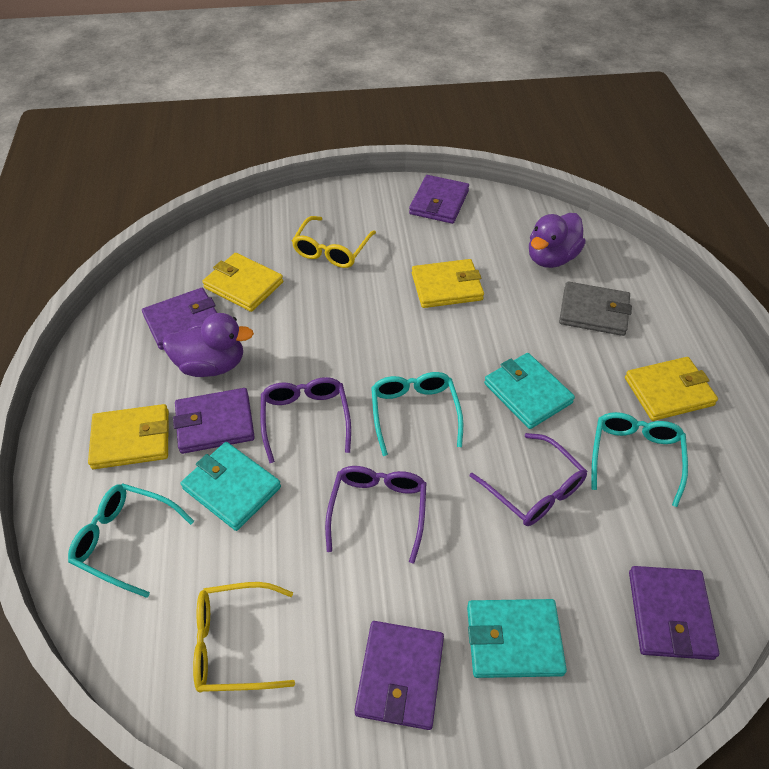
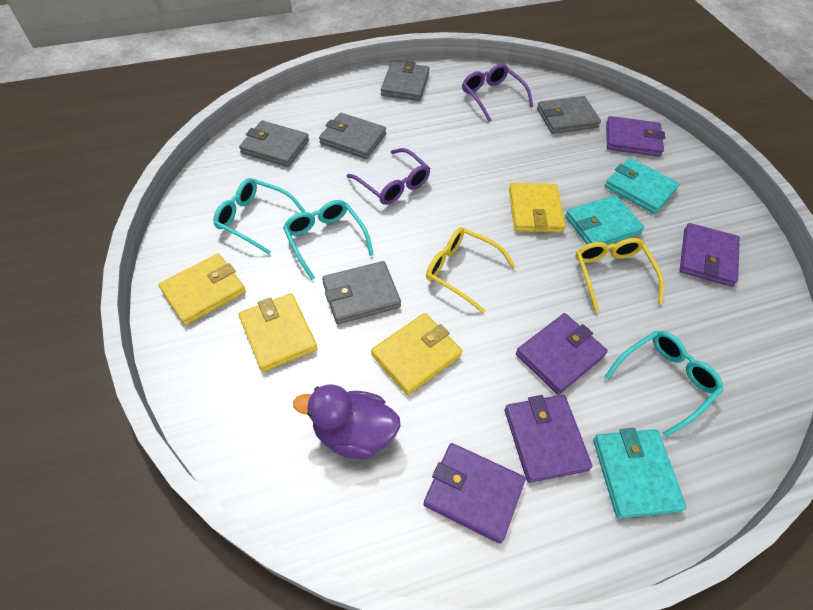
grey wallet: [559,281,632,336] = 1 -> [239,121,309,167] [319,113,386,159] [322,261,401,324] [381,61,430,101] [537,96,601,134] = 5
purple duck: [162,313,254,377] [529,213,586,268] = 2 -> [293,385,401,459] = 1
purple glasses: [261,377,351,463] [325,466,426,563] [470,433,587,526] = 3 -> [347,148,430,205] [462,64,533,122] = 2

